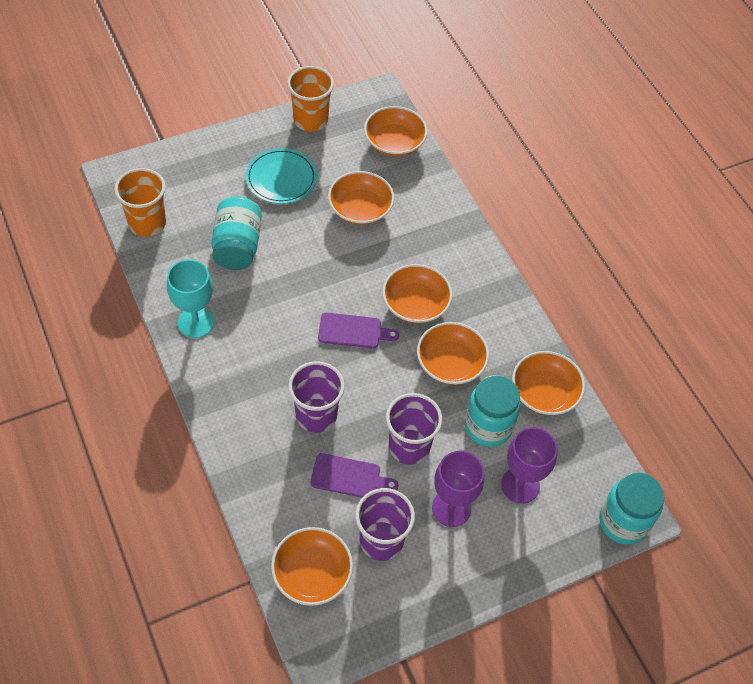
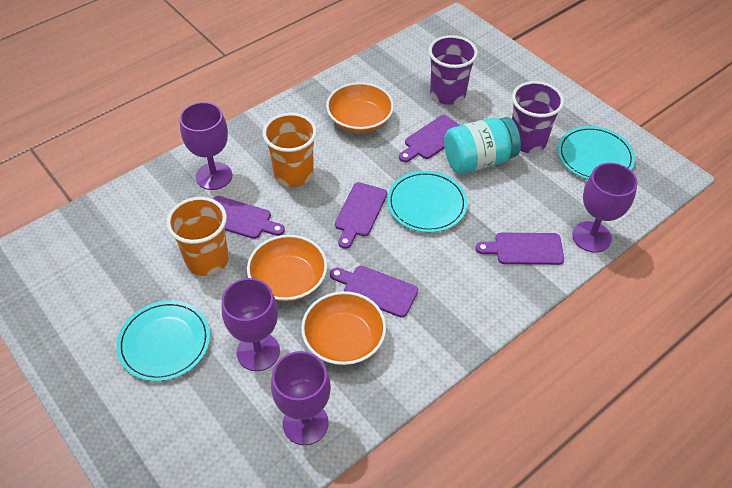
orange bowl: [271,527,353,606] [328,171,394,225] [364,106,427,157] [382,264,452,324] [417,322,489,385] [512,351,585,415] = 6 -> [247,235,327,302] [301,291,386,365] [326,82,394,133] = 3
purple cup: [288,361,345,433] [355,488,415,561] [386,393,442,465] = 3 -> [428,35,478,105] [512,81,564,153] = 2
purple cutting board: [310,453,398,498] [318,313,399,349] = 2 -> [213,196,285,239] [330,266,418,318] [335,182,387,249] [399,115,460,162] [475,233,564,265] = 5
purple goblet: [432,451,484,527] [501,427,558,504] = 2 -> [180,102,232,190] [222,278,280,371] [271,351,331,445] [572,163,638,253] = 4
turquoise goblet: [167,259,214,338] = 1 -> none = 0
turquoise jar: [211,196,262,270] [465,375,521,447] [599,473,664,544] = 3 -> [444,117,521,174] = 1
turquoise plate: [246,148,317,204] = 1 -> [116,300,210,381] [387,171,468,233] [558,126,635,180] = 3

